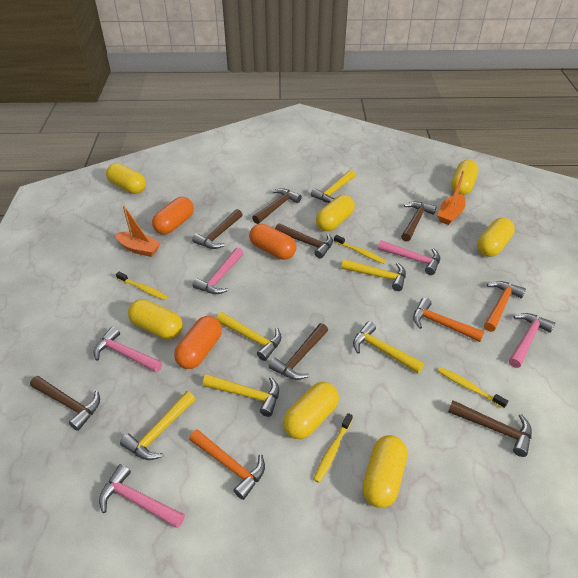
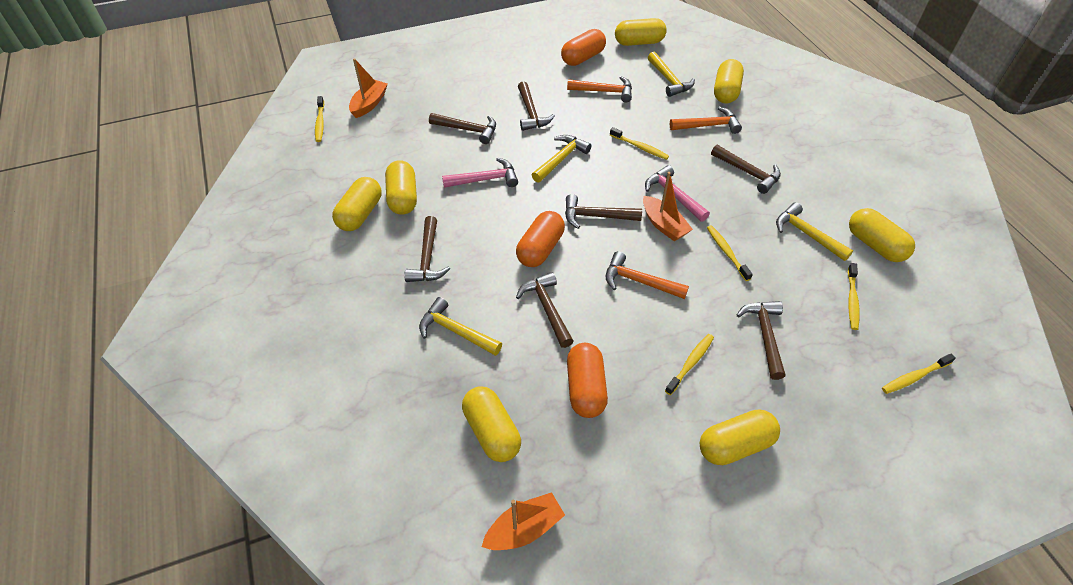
orange boat: [115,206,161,257] [437,171,466,225] = 2 -> [349,58,388,118] [482,492,565,550] [643,172,693,241] = 3
pink hammer: [93,326,162,372] [99,464,185,528] [193,248,244,294] [378,240,440,275] [509,313,555,368] = 5 -> [442,158,518,188] [645,165,710,222] = 2
yellow hammer: [120,391,195,460] [203,374,279,417] [216,312,282,361] [311,170,355,203] [341,259,406,291] [353,321,424,373] = 6 -> [419,297,502,356] [532,135,591,183] [648,52,695,97] [776,202,853,261] = 4
yellow toothbrush: [116,272,168,300] [313,413,353,483] [334,235,386,264] [438,367,508,409] = 4 -> [315,96,324,142] [610,127,669,160] [665,334,714,395] [707,225,753,281] [848,263,860,330] [882,353,956,394] = 6

